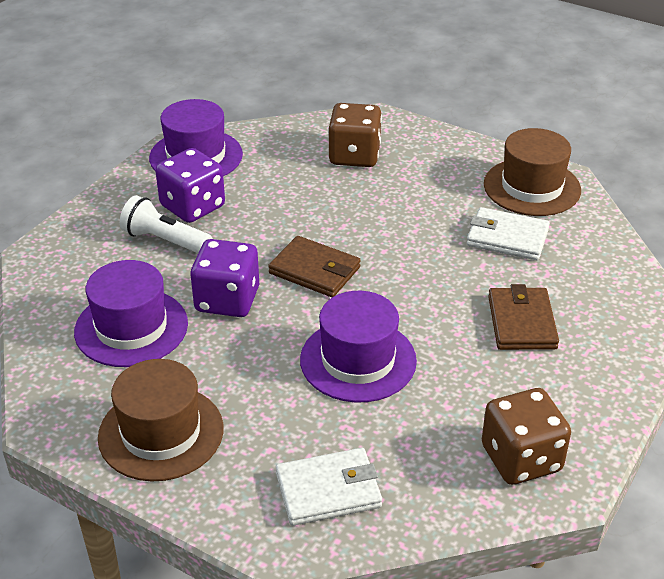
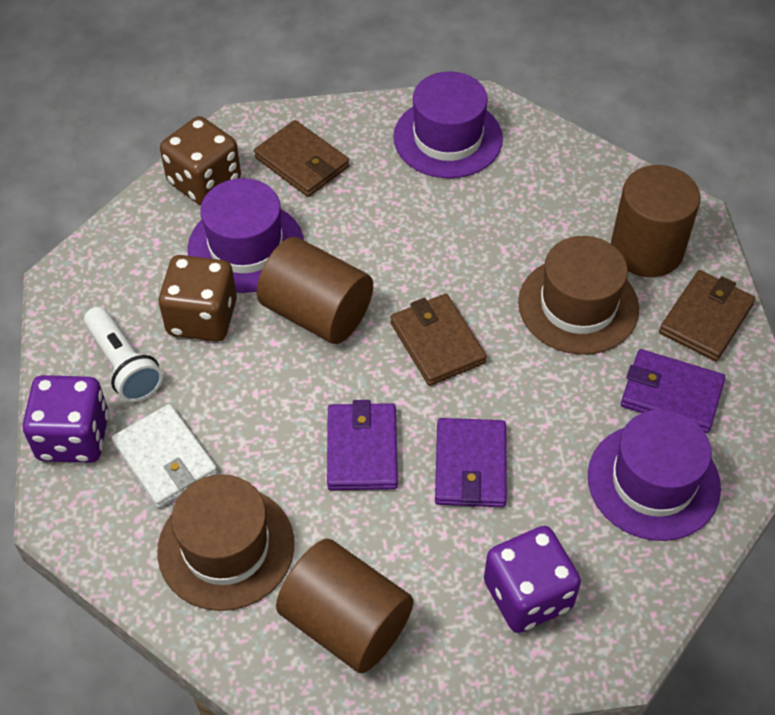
brown cylinder: none = 0 -> [257,237,373,344] [276,539,414,673] [611,165,701,277] = 3
brown wallet: [268,236,361,297] [488,284,559,350] = 2 -> [254,120,349,197] [390,294,487,386] [659,270,755,361] = 3
purple wallet: none = 0 -> [327,400,398,490] [435,418,507,507] [621,349,725,433] = 3
white wallet: [276,448,382,526] [466,207,550,260] = 2 -> [111,404,218,508] = 1

